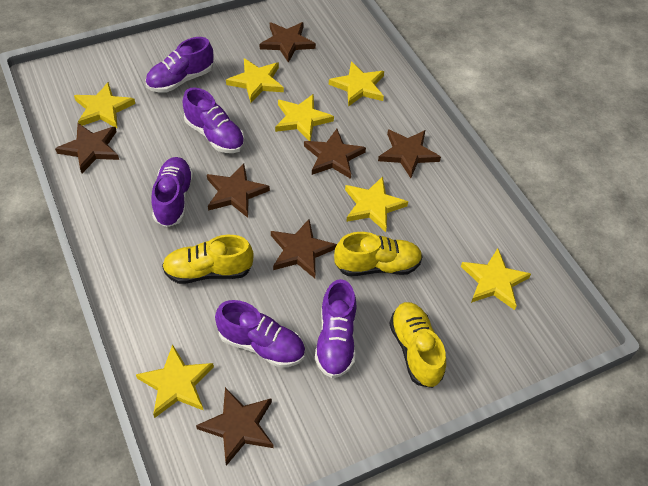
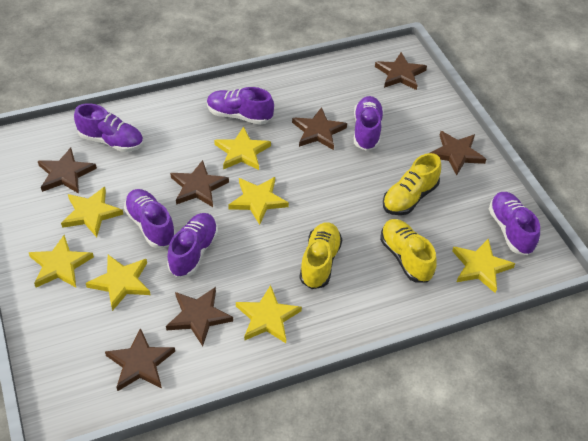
purple shoe: [145,37,213,93] [151,157,194,227] [182,88,245,153] [215,300,305,368] [315,279,357,378] = 5 -> [74,103,144,152] [124,189,176,248] [167,213,218,278] [207,87,274,125] [354,96,384,151] [489,192,540,255] = 6

